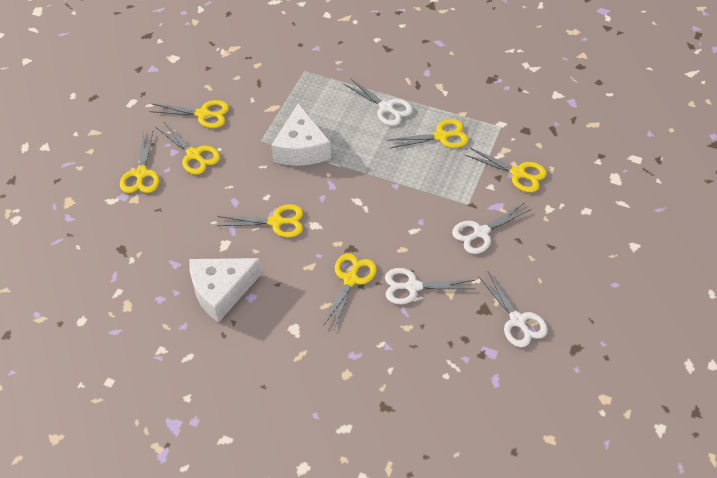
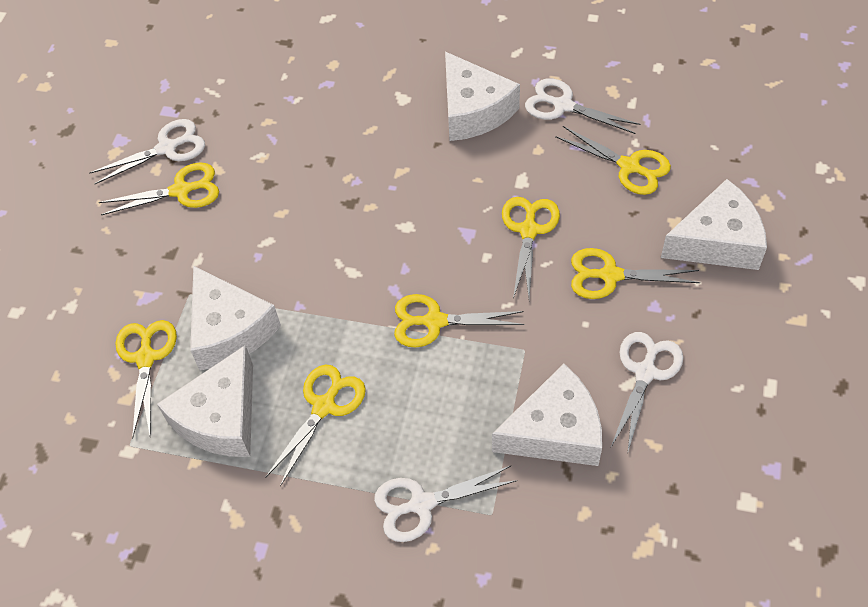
white cheese: [189,258,262,323] [271,103,331,166] = 2 -> [157,345,253,457] [190,266,281,370] [445,52,520,141] [492,364,602,466] [661,179,767,270] = 5

